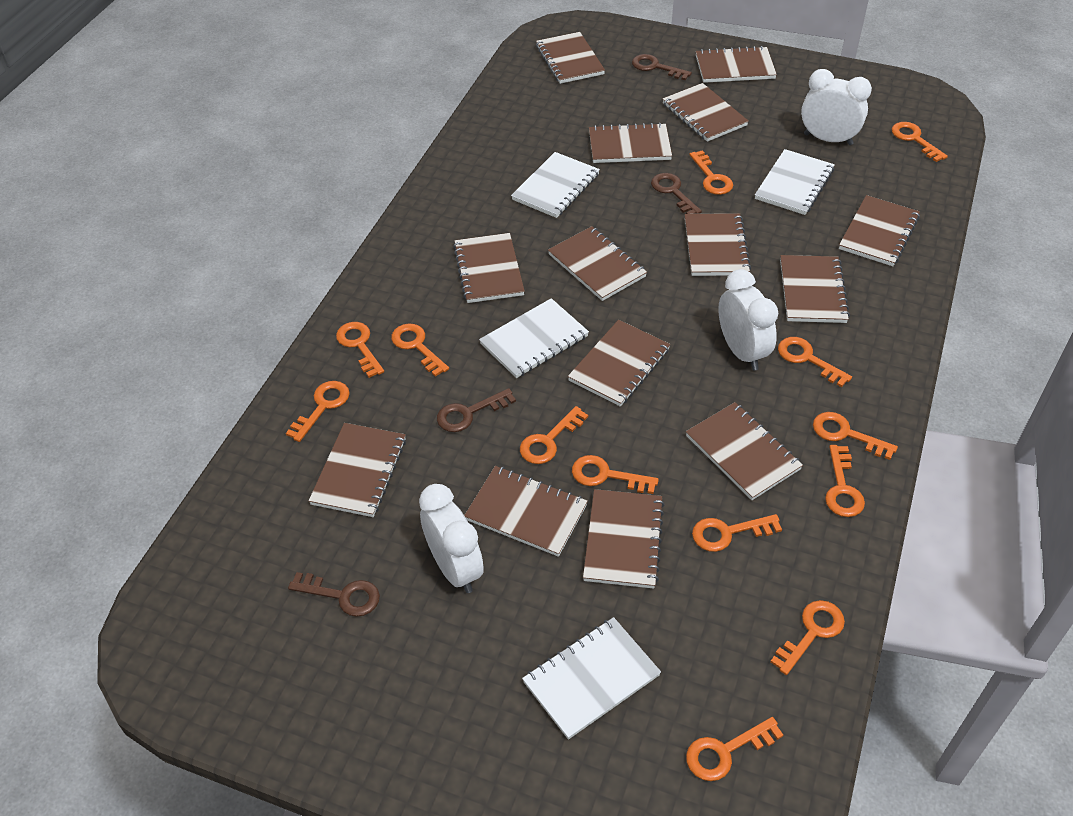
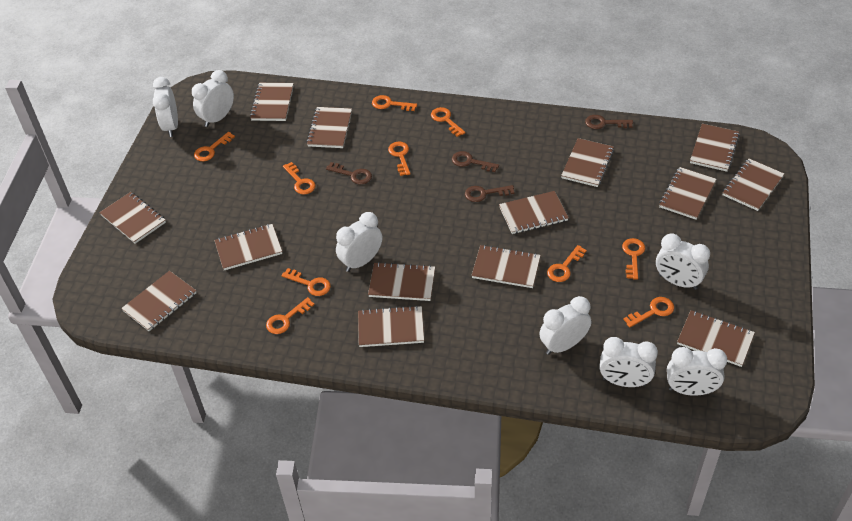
orange key: [286,381,350,442] [336,322,384,378] [391,324,449,377] [520,406,588,464] [572,455,659,494] [686,717,783,781] [689,150,733,195] [692,514,782,552] [770,600,845,675] [778,337,852,387] [813,412,898,460] [825,445,865,517] [892,122,948,162] = 13 -> [194,132,235,161] [266,297,315,334] [282,268,331,296] [283,162,316,195] [372,95,417,111] [388,141,410,176] [431,107,465,137] [547,245,587,282] [622,238,645,280] [623,297,674,328] = 10
white clock: [419,484,484,593] [718,269,778,371] [801,69,872,145] = 3 -> [153,77,178,137] [192,70,234,127] [336,212,382,272] [539,296,591,355] [599,337,658,387] [656,233,710,290] [667,347,727,396] = 7
white notebook: [479,298,589,378] [511,152,600,218] [522,617,661,740] [755,149,835,215] = 4 -> none = 0

